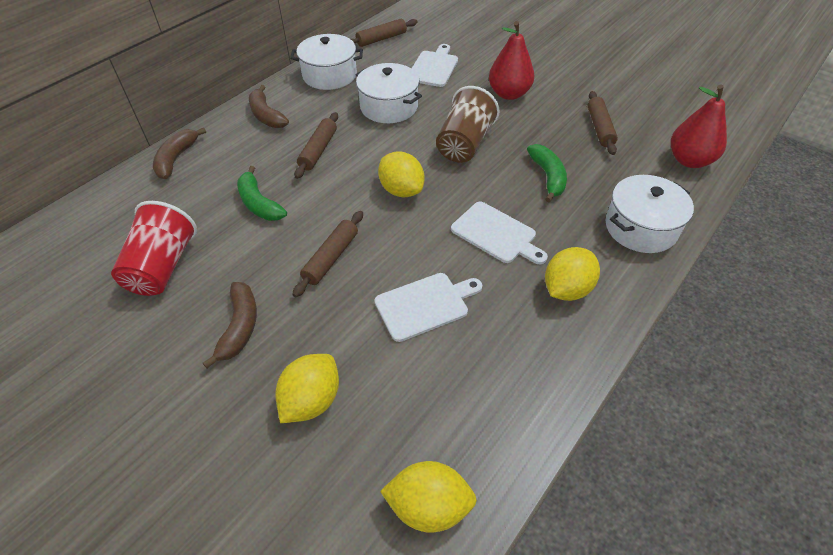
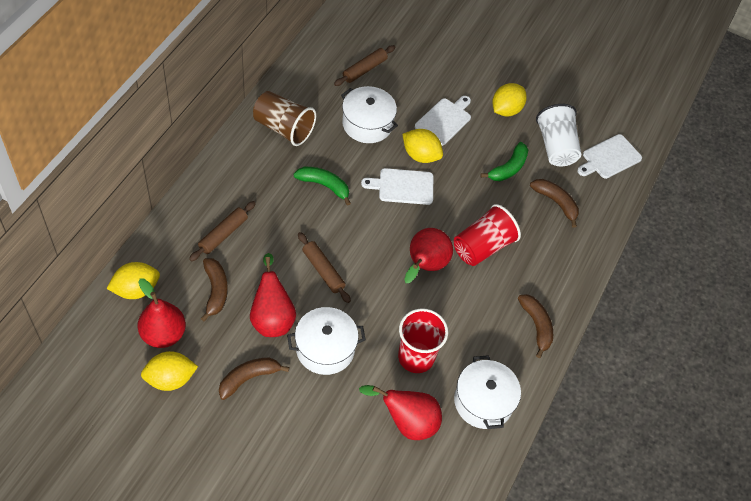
brown banana: [153,128,206,179] [203,282,257,368] [249,85,289,128] = 3 -> [201,258,228,321] [219,358,290,400] [518,294,553,358] [530,179,579,228] = 4
brown rolling pin: [292,211,363,297] [294,112,338,179] [351,19,417,47] [587,91,618,155] = 4 -> [189,201,256,261] [298,232,351,303] [334,45,395,86] = 3
red cup: [111,201,197,296] = 1 -> [398,308,448,373] [454,204,521,266] = 2
red pear: [489,21,534,100] [671,85,727,168] = 2 -> [138,278,186,348] [250,253,296,337] [359,385,442,440] [404,228,453,283] = 4
white cup: none = 0 -> [536,104,581,167] = 1

